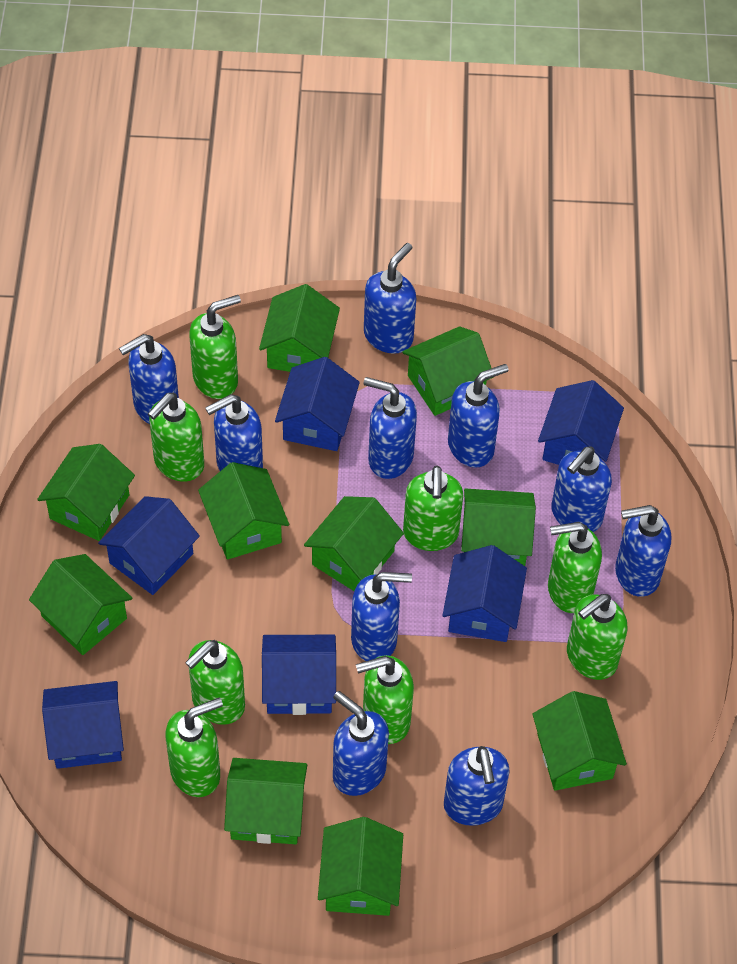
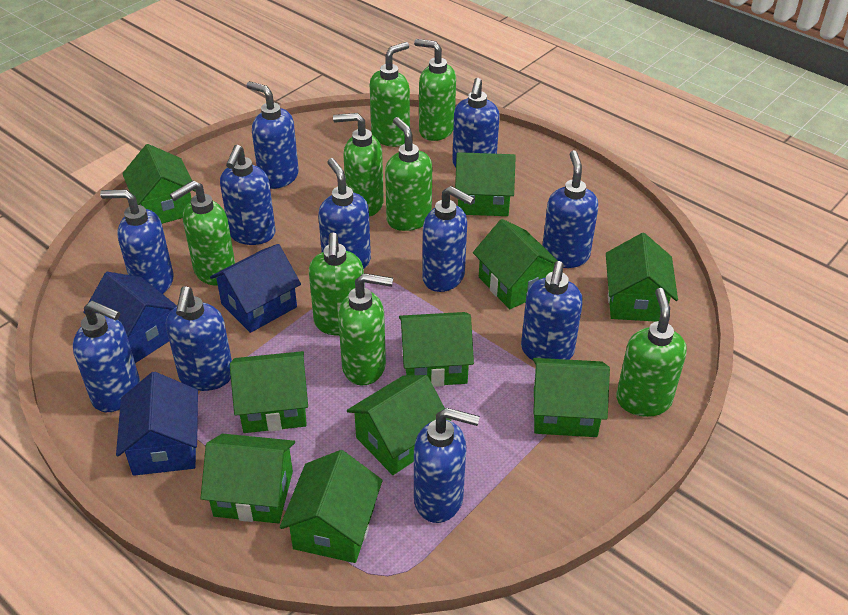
blue house: [42,681,124,769] [98,496,200,595] [262,635,336,715] [275,357,360,451] [442,545,527,642] [538,380,624,465] = 6 -> [83,272,177,363] [116,372,198,476] [210,244,301,333] = 3
blue soap dispenser: [119,334,179,424] [205,394,263,471] [333,691,389,796] [351,572,412,661] [364,243,416,354] [364,377,417,479] [444,746,510,826] [448,364,508,467] [551,446,612,532] [615,505,671,597] = 10 -> [73,301,140,412] [100,189,174,294] [166,286,232,391] [220,145,276,245] [246,81,299,189] [318,158,371,269] [414,408,480,523] [422,186,475,292] [452,78,500,167] [521,261,583,360] [542,150,598,268] = 11

